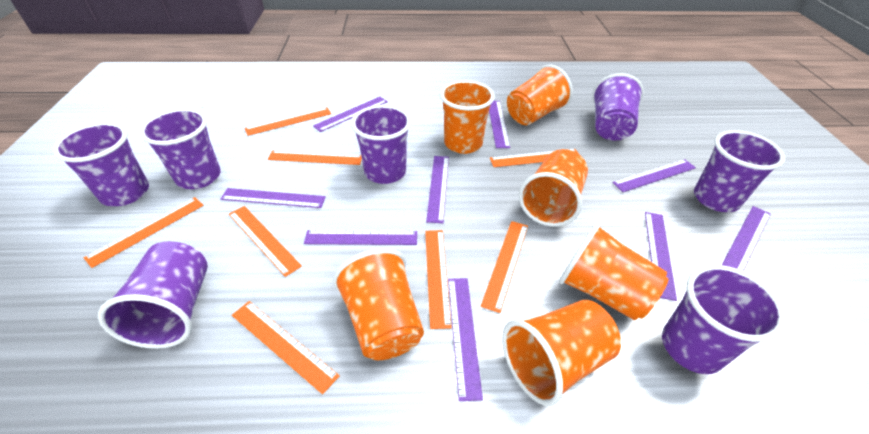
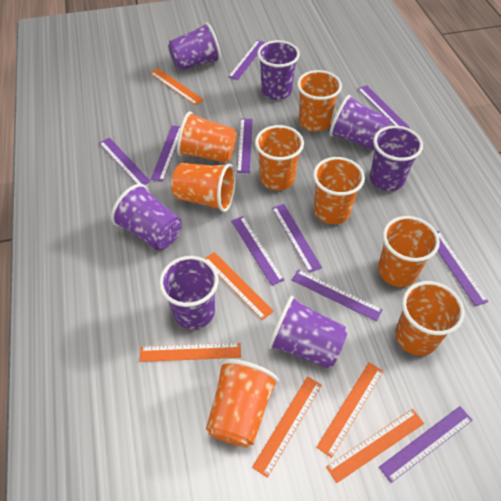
orange cup: [333,248,424,360] [440,80,495,154] [502,300,621,406] [507,64,573,125] [519,149,588,227] [559,223,668,320] = 6 -> [171,163,236,212] [177,111,237,163] [206,359,279,448] [255,125,304,190] [297,70,342,132] [313,157,365,224] [378,216,440,287] [395,281,464,356] = 8
orange ruler: [84,197,204,268] [229,206,302,277] [232,301,340,394] [245,107,331,136] [268,150,362,165] [425,230,452,329] [481,221,528,313] [490,149,579,167] = 8 -> [140,343,241,362] [150,68,204,105] [205,252,274,320] [252,376,322,478] [316,362,383,458] [326,409,424,483] = 6
purple ruler: [221,188,326,208] [304,230,417,245] [313,97,388,132] [426,156,449,223] [448,278,483,401] [489,101,510,148] [613,159,696,192] [645,212,677,301] [722,206,771,271] = 9 -> [99,137,151,185] [151,125,181,181] [228,40,266,80] [231,216,284,286] [237,119,253,173] [272,204,322,273] [292,269,383,322] [358,85,410,128] [379,406,473,483] [437,231,488,306] = 10

